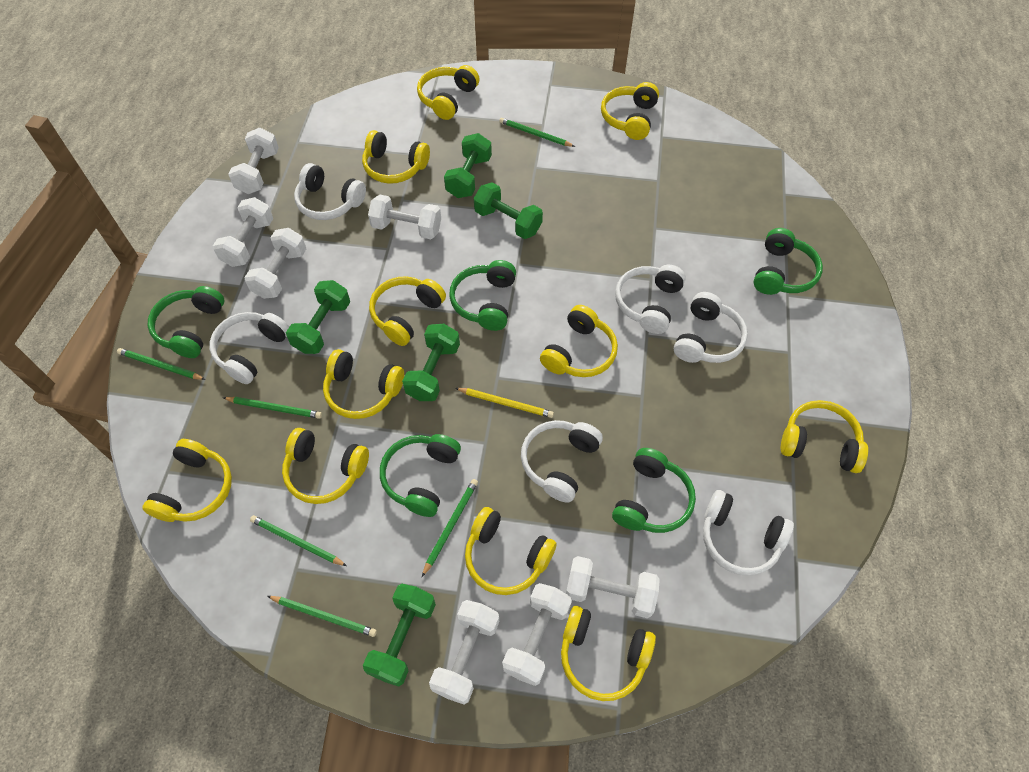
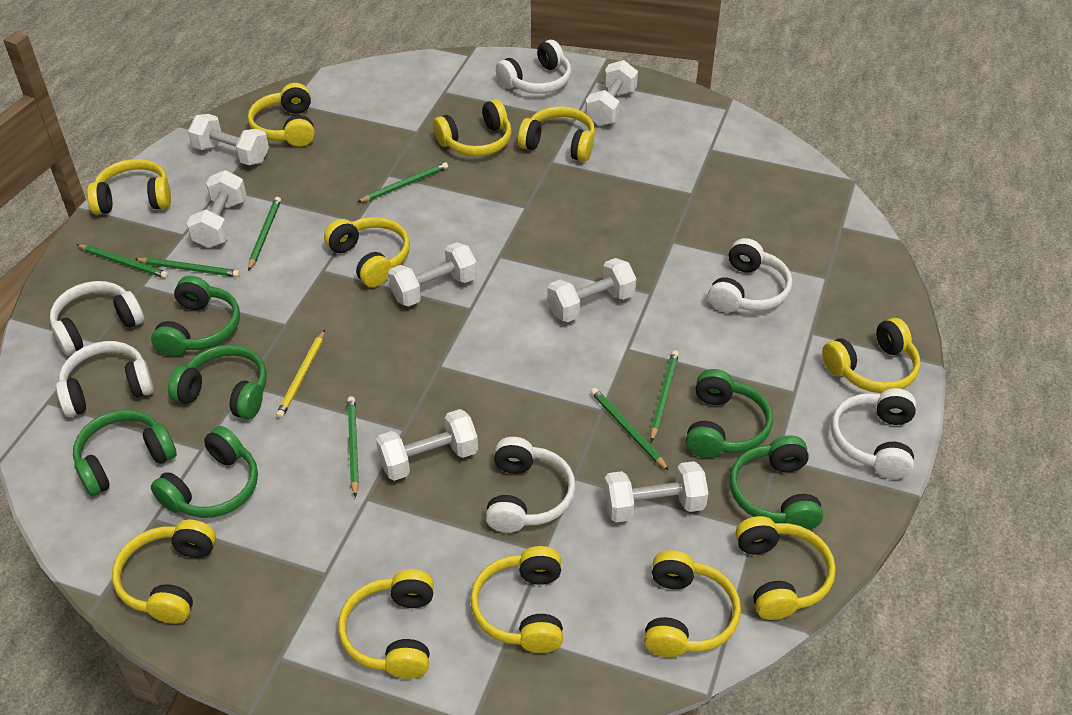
green dumbbell: [286,280,350,354] [363,584,436,687] [402,324,460,401] [444,133,492,198] [474,182,543,239] = 5 -> none = 0
green headphones: [148,286,224,358] [380,434,461,517] [449,260,516,331] [612,448,696,533] [754,228,823,295] = 5 -> [73,410,177,496] [151,276,240,356] [151,426,258,518] [168,345,267,420] [686,369,773,458] [730,435,823,530] = 6
green pencil: [117,348,206,380] [224,397,322,419] [250,515,347,566] [267,596,377,637] [422,479,478,577] [499,118,575,147] = 6 -> [77,244,169,278] [135,257,240,277] [248,197,281,271] [347,396,359,497] [358,162,448,202] [591,388,669,471] [650,350,679,442] = 7

